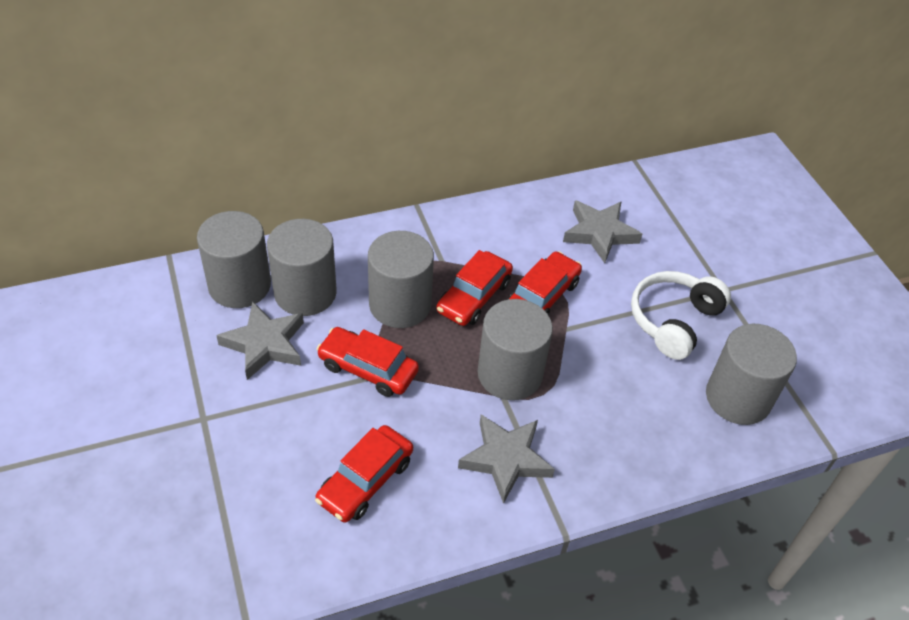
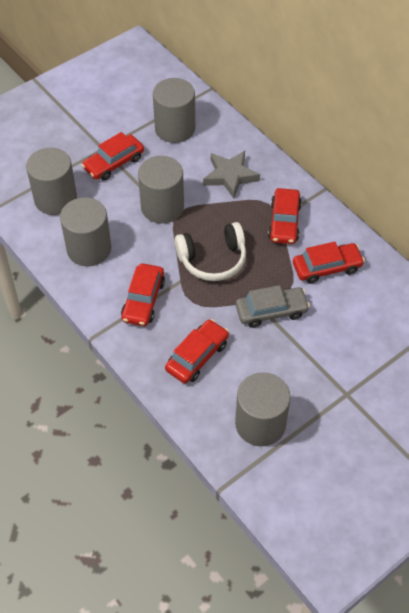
grey car: none = 0 -> [236,285,310,328] = 1
grey star: [216,301,304,380] [458,414,555,504] [563,201,642,263] = 3 -> [203,151,260,199] = 1
red car: [315,425,413,523] [317,327,419,397] [436,250,513,326] [509,251,582,316] = 4 -> [81,132,144,181] [121,263,165,326] [165,319,229,384] [268,188,302,244] [293,242,365,284] = 5

